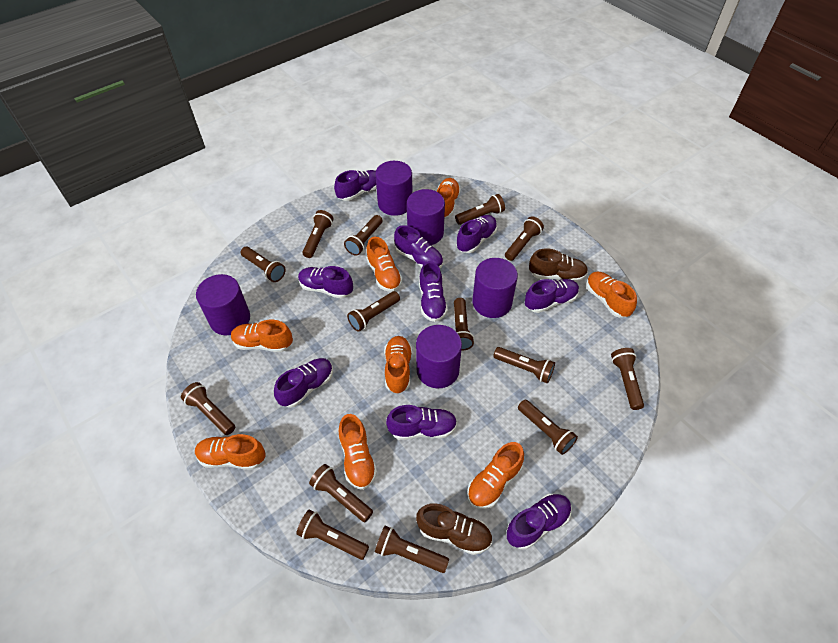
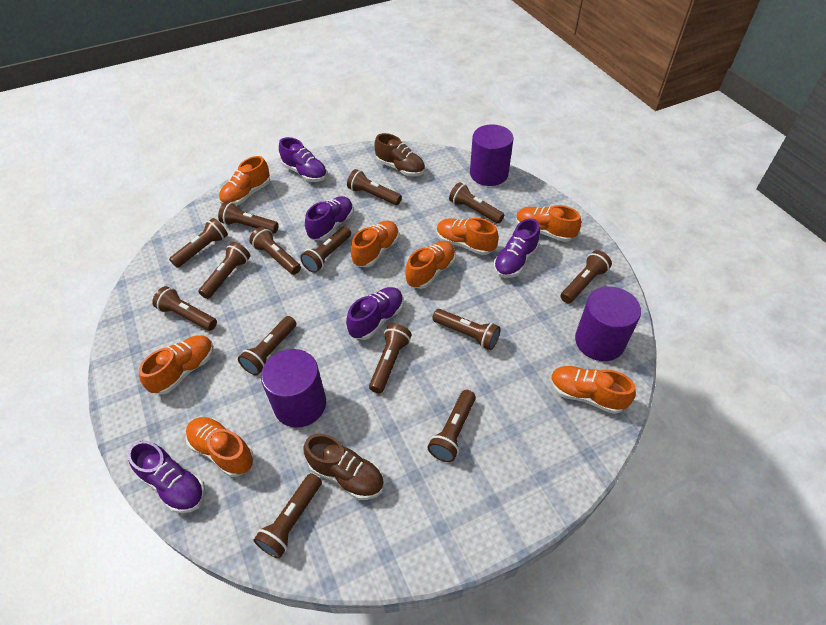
purple cylinder: [196,274,250,335] [375,161,413,216] [407,189,445,245] [416,325,462,388] [472,258,518,318] = 5 -> [261,349,326,428] [470,124,514,186] [575,286,641,361] = 3
purple shoe: [274,358,333,408] [298,266,353,299] [334,170,377,201] [386,405,457,440] [394,225,443,268] [419,261,448,322] [456,215,497,253] [507,494,572,550] [525,279,579,313] = 9 -> [127,441,205,513] [279,137,327,182] [305,196,354,240] [346,287,404,340] [493,218,540,278] = 5

